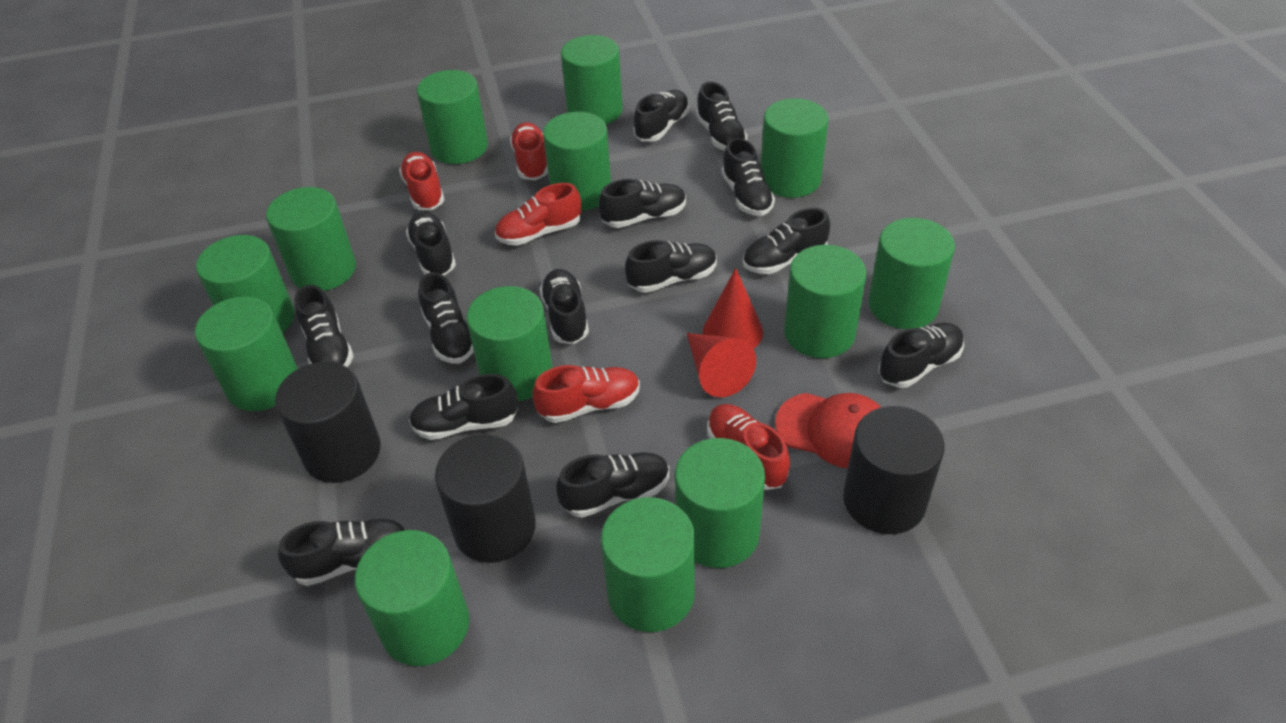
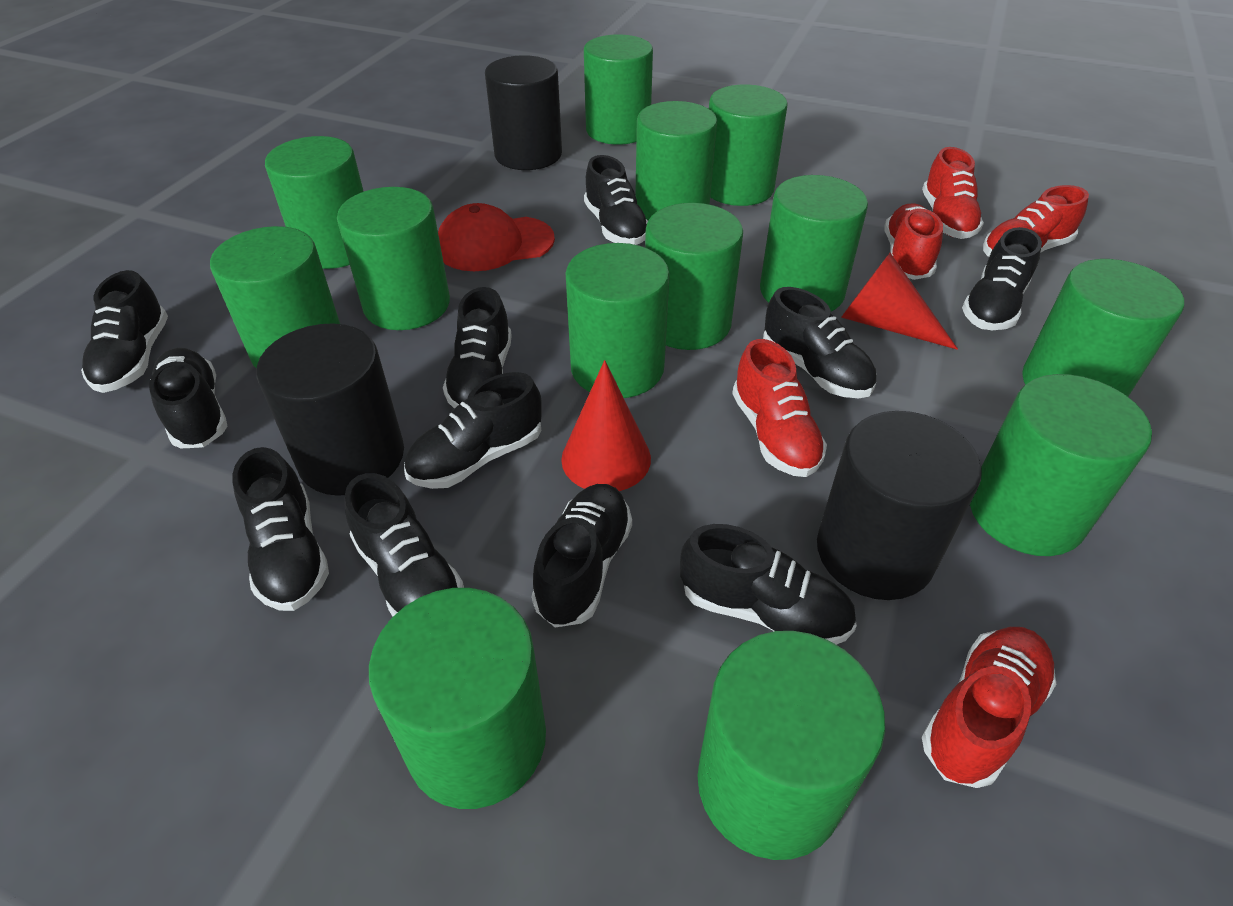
black shoe: [278,519,405,586] [294,285,354,367] [406,212,456,275] [409,374,518,440] [419,272,474,364] [540,269,589,344] [556,452,669,518] [599,179,686,228] [625,240,717,293] [634,90,689,141] [696,82,748,151] [721,138,775,216] [743,208,830,274] [878,323,964,388] = 14 -> [81,270,168,393] [149,348,227,448] [232,447,329,611] [345,473,464,617] [404,372,542,489] [443,287,512,409] [532,484,632,627] [584,155,648,245] [680,524,857,645] [763,287,876,398] [962,227,1042,330] = 11

